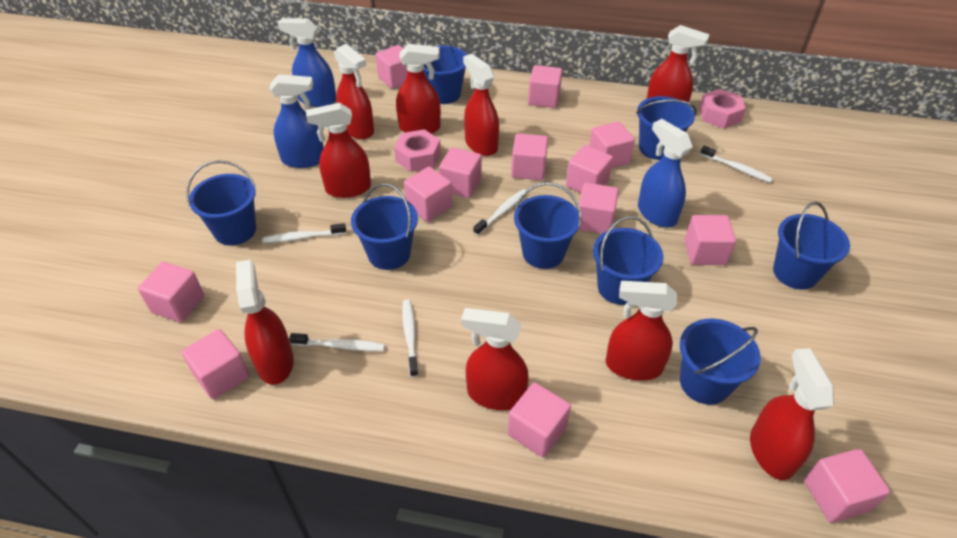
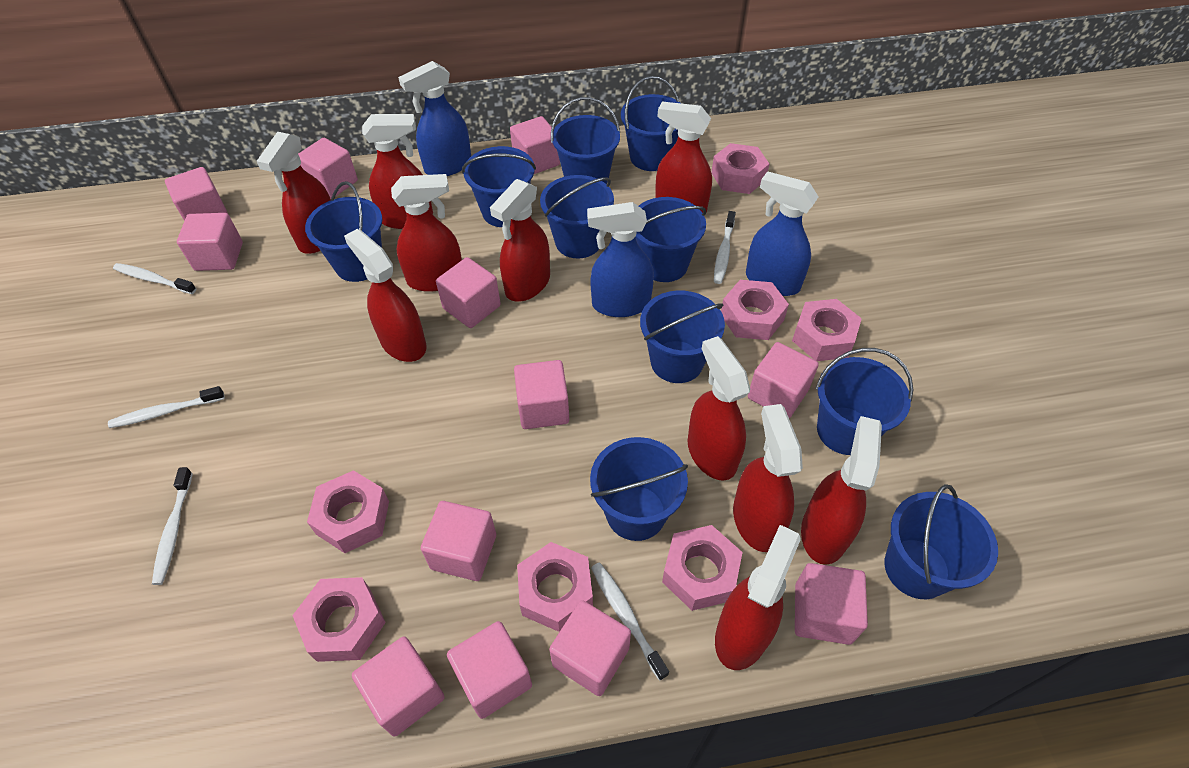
blue bucket: [186,160,256,245] [351,183,418,270] [424,32,467,104] [514,182,582,269] [593,216,664,305] [636,96,697,160] [680,319,761,405] [773,202,850,290] = 8 -> [305,181,382,282] [462,146,536,227] [540,175,614,259] [551,97,620,184] [590,437,688,541] [621,76,680,171] [636,197,706,282] [640,291,725,383] [816,348,913,455] [884,484,998,599] = 10
pink cube: [138,262,204,322] [182,329,249,399] [375,45,407,89] [404,167,452,222] [439,147,482,198] [507,382,571,457] [511,133,548,180] [528,65,562,108] [566,145,613,193] [578,183,619,234] [589,121,635,168] [685,215,736,265] [804,449,890,523] = 13 -> [165,167,228,221] [177,213,243,271] [298,138,358,199] [352,636,445,737] [421,501,496,581] [436,257,501,328] [447,621,532,719] [510,116,560,174] [514,360,569,429] [549,600,631,696] [748,342,819,418] [795,563,868,645] = 12
pink nut: [394,129,441,172] [699,89,746,128] = 2 -> [292,577,386,662] [307,470,389,553] [517,542,593,632] [662,525,743,611] [711,143,769,194] [721,280,789,340] [792,299,862,361] = 7
red spray bottle: [236,260,294,385] [306,103,371,198] [334,44,374,139] [396,44,441,134] [461,308,528,410] [463,54,499,156] [606,281,677,381] [647,25,710,102] [750,348,834,480] = 9 -> [257,132,331,254] [344,229,426,362] [362,114,433,229] [391,174,462,292] [490,179,550,302] [655,101,712,213] [687,336,750,481] [715,525,801,670] [733,404,803,552] [801,416,882,565] = 10

